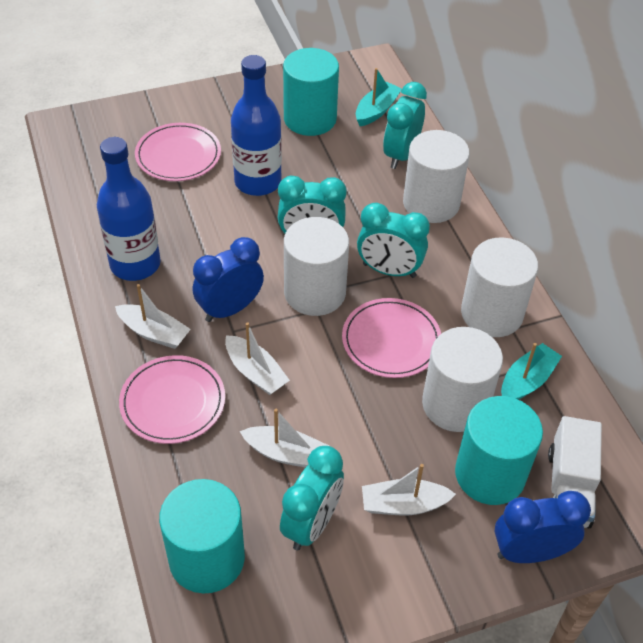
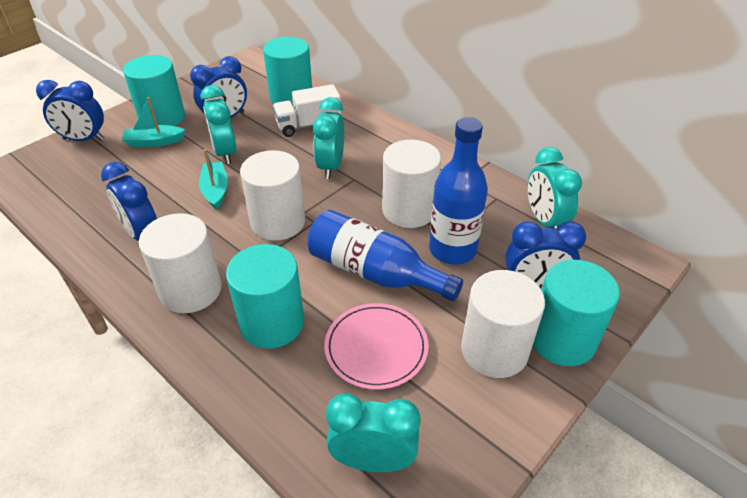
blue clock: [193,237,264,322] [494,491,591,563] = 2 -> [36,80,104,141] [101,162,157,241] [190,56,247,124] [505,221,586,290] = 4
pink plate: [119,355,225,444] [135,123,221,181] [342,298,441,378] = 3 -> [324,303,429,390] = 1
turquoise cylinder: [159,479,245,594] [283,48,339,136] [455,396,543,505] = 3 -> [123,55,185,126] [226,244,304,349] [263,37,312,105] [533,260,620,366] = 4
white boat: [115,284,191,349] [225,322,290,395] [240,409,329,468] [362,464,456,515] = 4 -> none = 0

